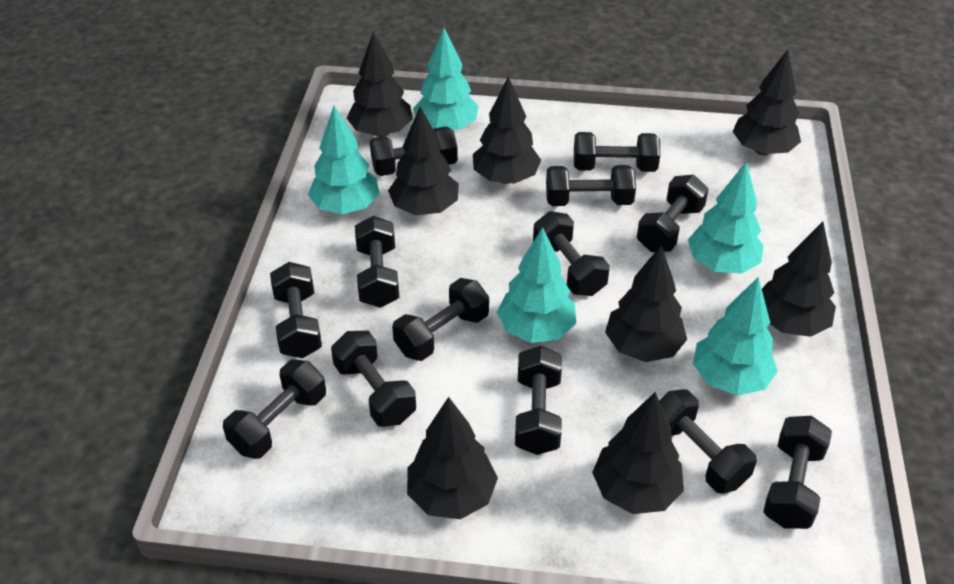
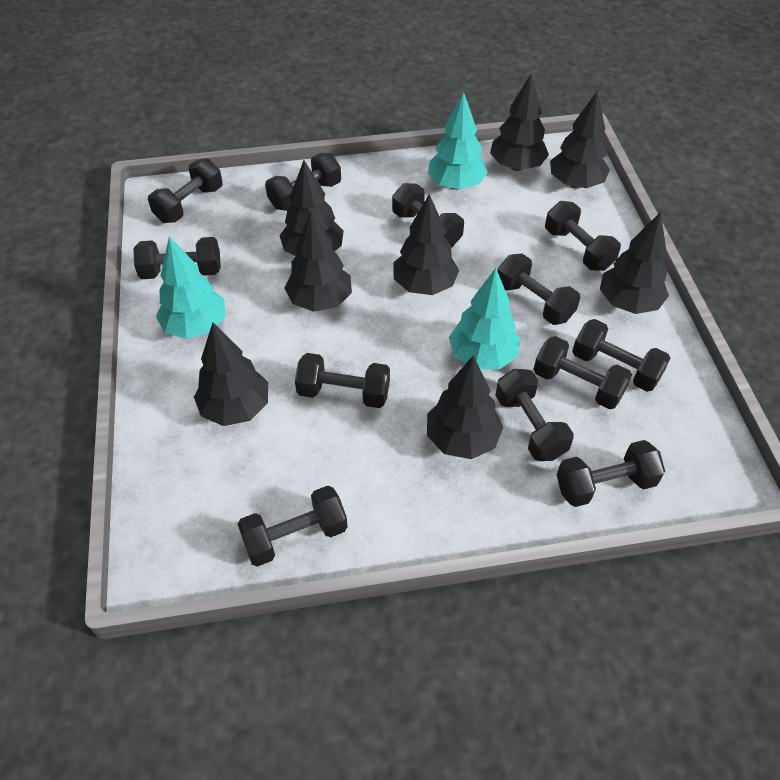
black dumbbell: [223,360,326,459] [270,262,322,358] [331,331,416,427] [355,216,399,308] [370,127,458,176] [392,278,489,361] [515,346,562,455] [533,211,610,296] [546,165,636,206] [574,132,660,172] [637,175,709,252] [659,389,757,494] [763,416,832,529] = 13 -> [133,237,221,279] [148,158,223,223] [238,486,348,567] [265,153,341,211] [295,353,390,408] [392,183,464,247] [495,369,574,461] [497,253,580,325] [533,336,632,409] [545,201,621,271] [557,440,665,507] [572,319,670,392] = 12
turquoise tree: [308,106,380,214] [413,28,479,130] [497,227,576,343] [688,161,764,274] [693,277,778,395] = 5 -> [156,236,226,339] [428,92,488,190] [449,268,520,369] = 3

